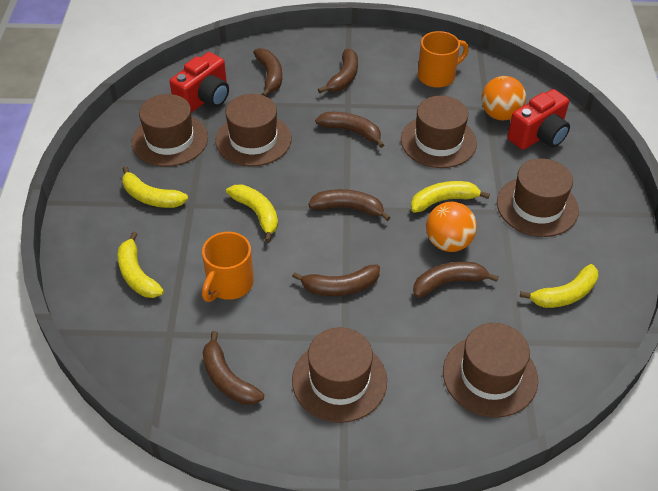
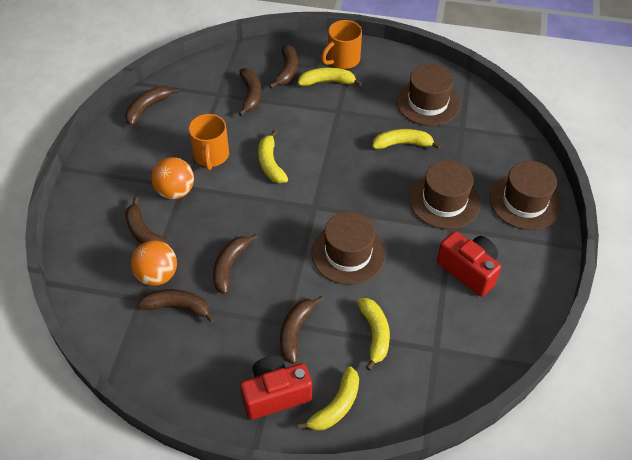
brown hat: [132,94,208,167] [215,94,291,166] [292,327,387,423] [401,96,477,168] [443,323,538,418] [497,158,579,237] = 6 -> [312,212,386,285] [396,64,460,126] [409,160,480,229] [490,161,561,230] = 4

